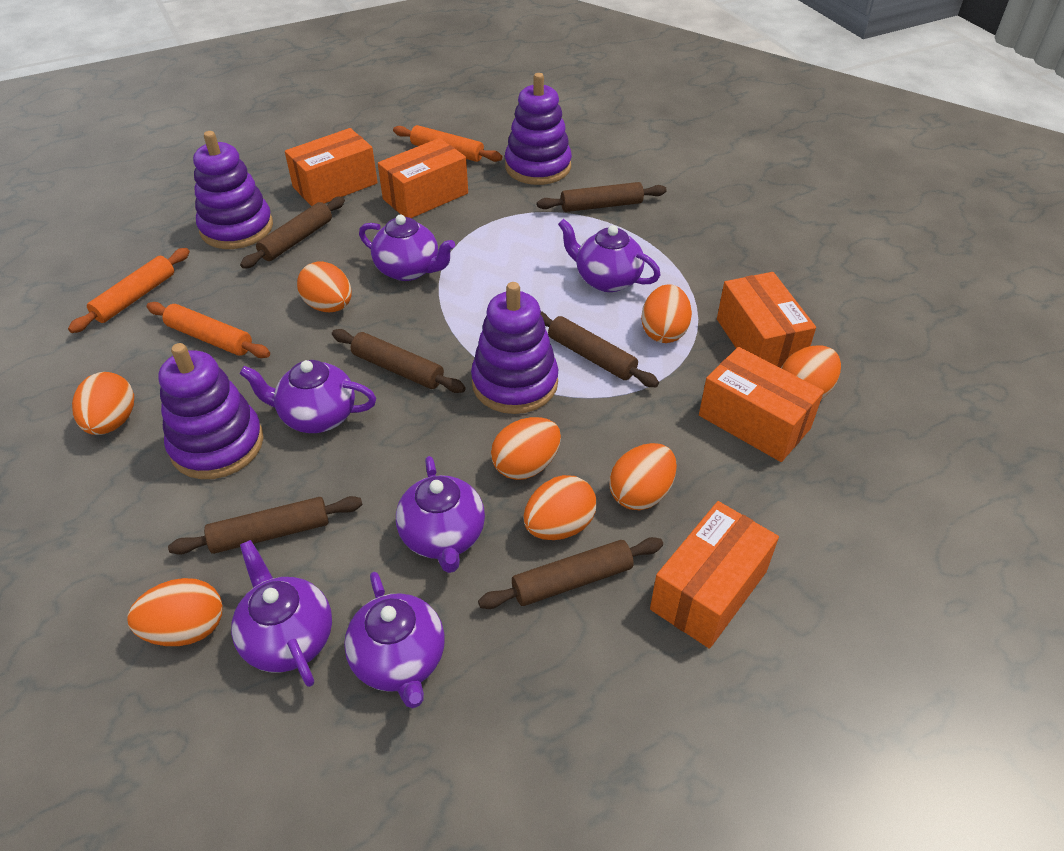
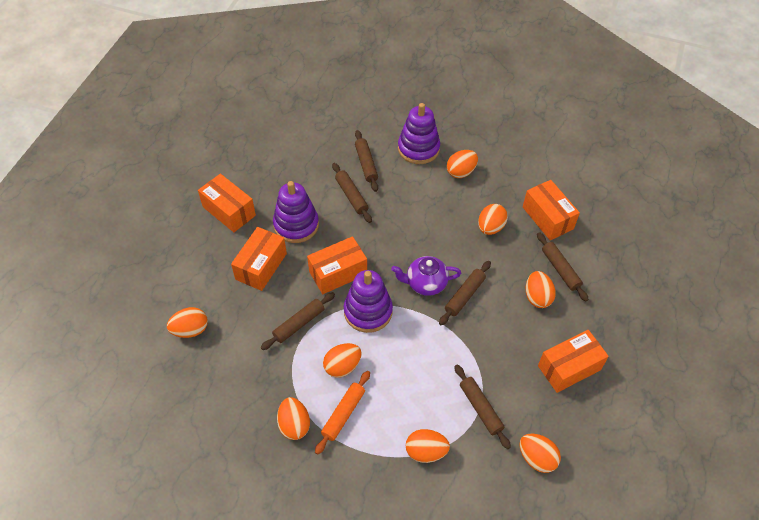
orange rolling pin: [68,248,190,333] [146,302,270,358] [393,125,502,162] = 3 -> [315,371,370,455] = 1
purple stacking toy: [158,343,264,479] [193,131,273,249] [471,282,558,414] [505,73,572,185] = 4 -> [273,181,319,243] [344,270,393,333] [398,103,440,164] = 3
purple teapot: [231,540,332,687] [240,360,376,433] [344,572,445,708] [359,214,455,281] [396,456,485,573] [558,219,661,292] = 6 -> [391,256,461,296] = 1

